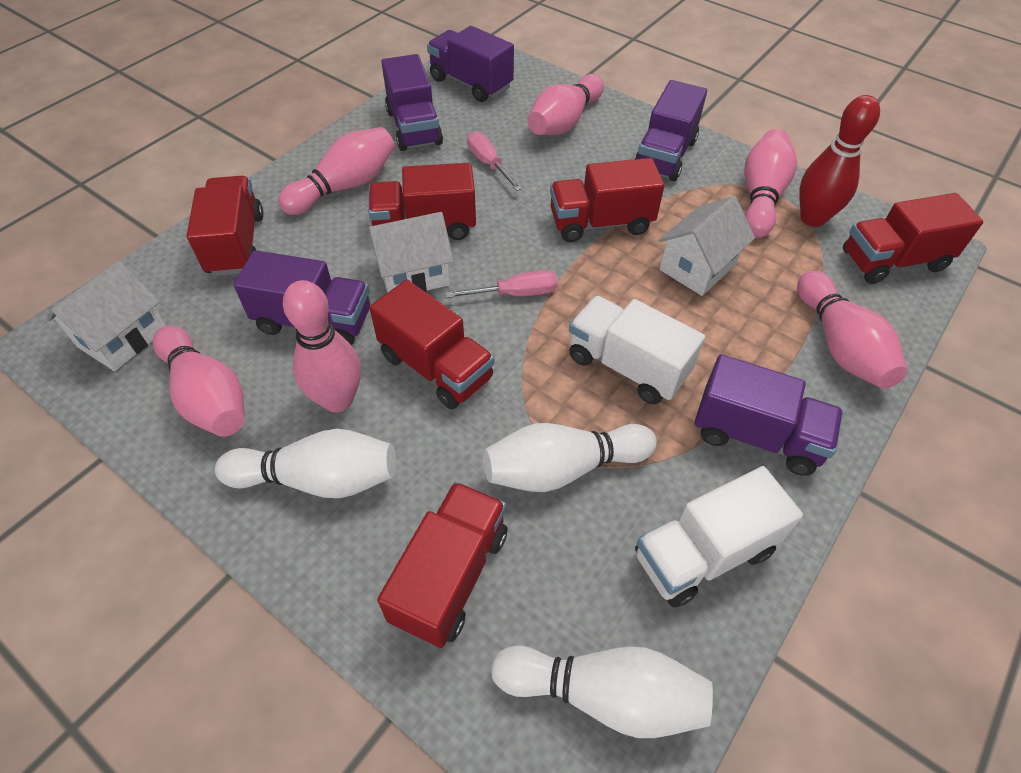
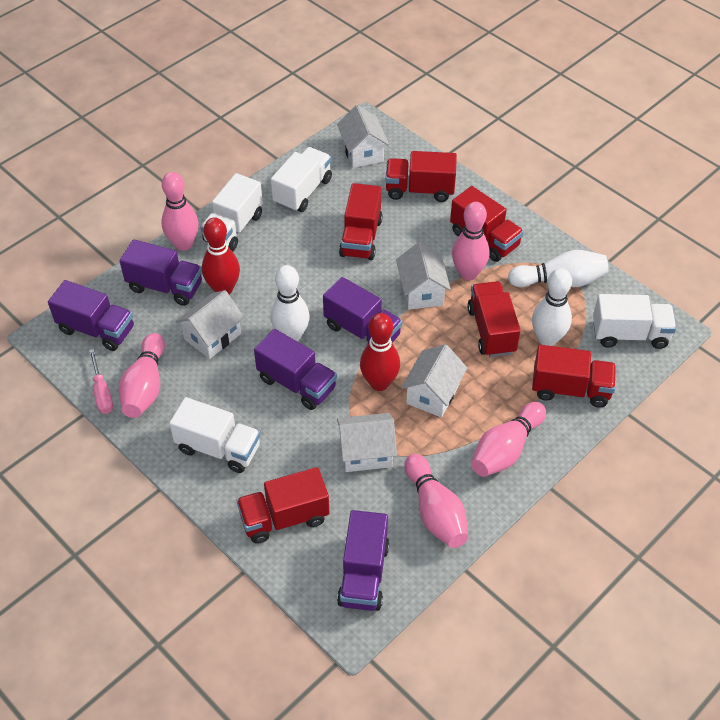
pink bowling pin: [153,326,245,437] [278,127,395,215] [283,280,361,412] [528,74,604,135] [744,129,797,238] [797,271,908,389] = 6 -> [119,333,165,418] [161,172,199,251] [404,454,468,548] [452,202,489,281] [471,402,546,477] = 5
pink screwdriver: [445,270,557,298] [467,131,522,191] = 2 -> [89,349,113,414] = 1
red bowling pin: [799,95,880,227] = 1 -> [202,217,240,294] [360,313,400,391] = 2
white house: [47,261,167,371] [367,212,454,293] [658,196,755,296] = 3 -> [175,290,244,359] [337,105,389,168] [337,413,397,472] [396,242,451,310] [401,344,467,418] = 5
white truck: [569,296,705,405] [635,466,803,607] = 2 -> [169,397,260,473] [201,173,263,251] [271,147,332,212] [593,294,676,349] = 4

